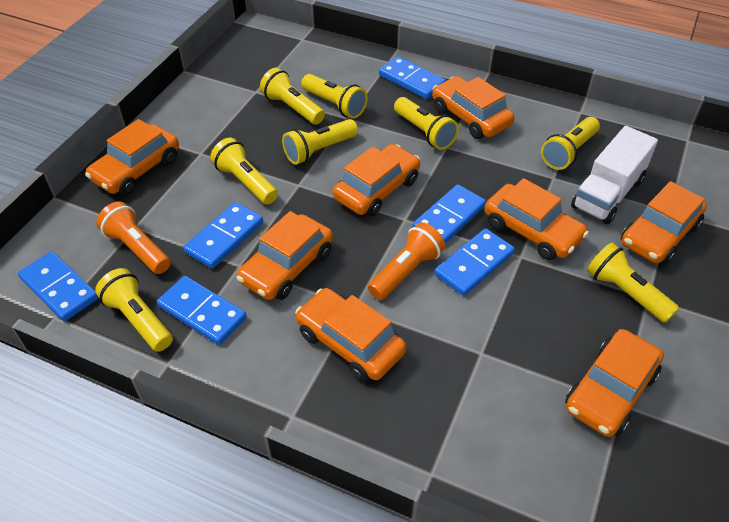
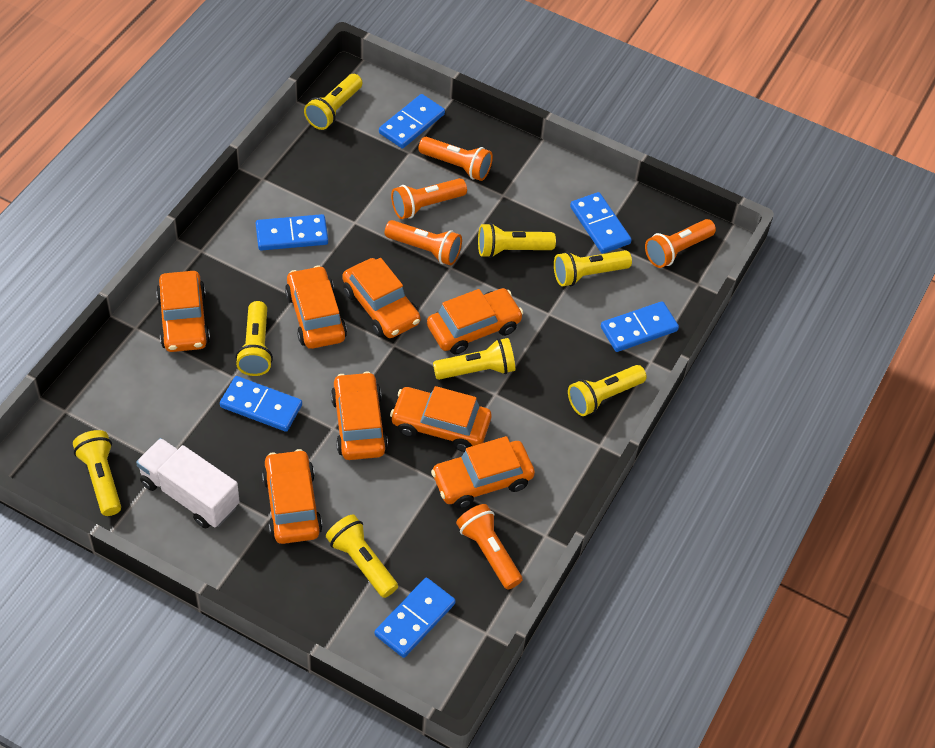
orange flashlight: [96,201,171,274] [368,222,445,300] = 2 -> [385,220,462,265] [391,178,467,219] [418,137,493,181] [456,504,522,590] [645,219,716,268] = 5

